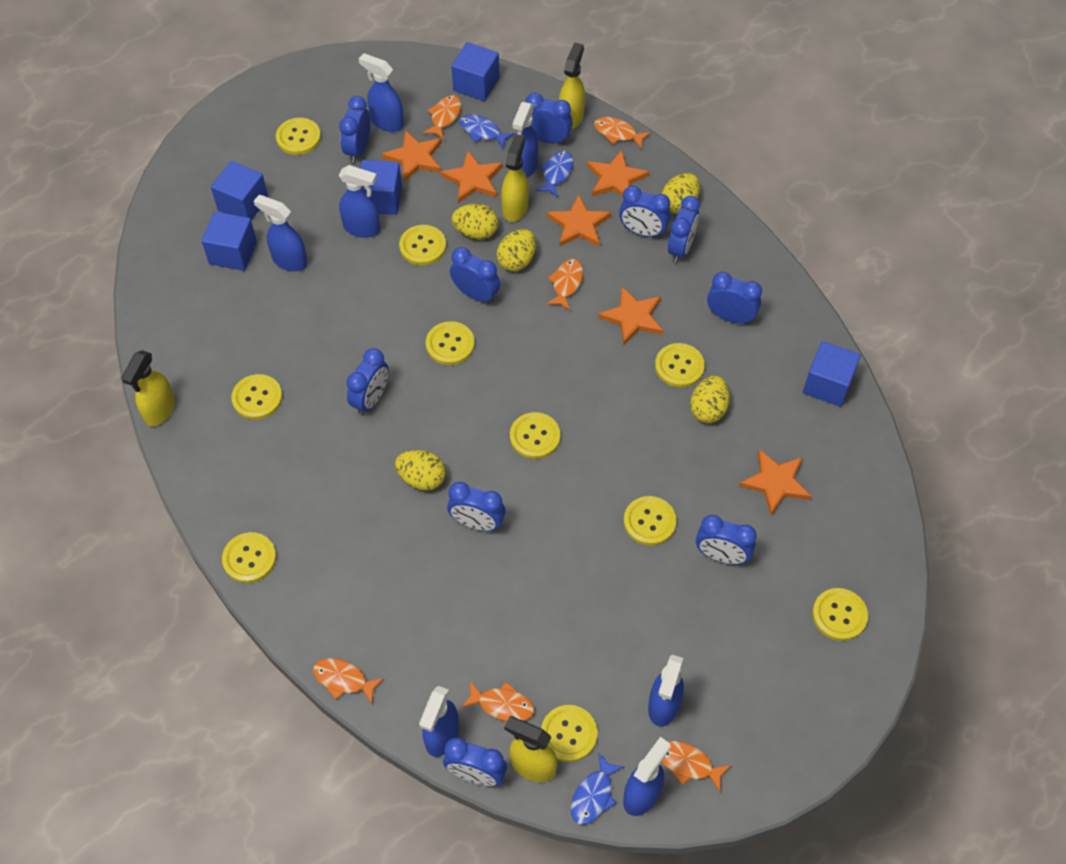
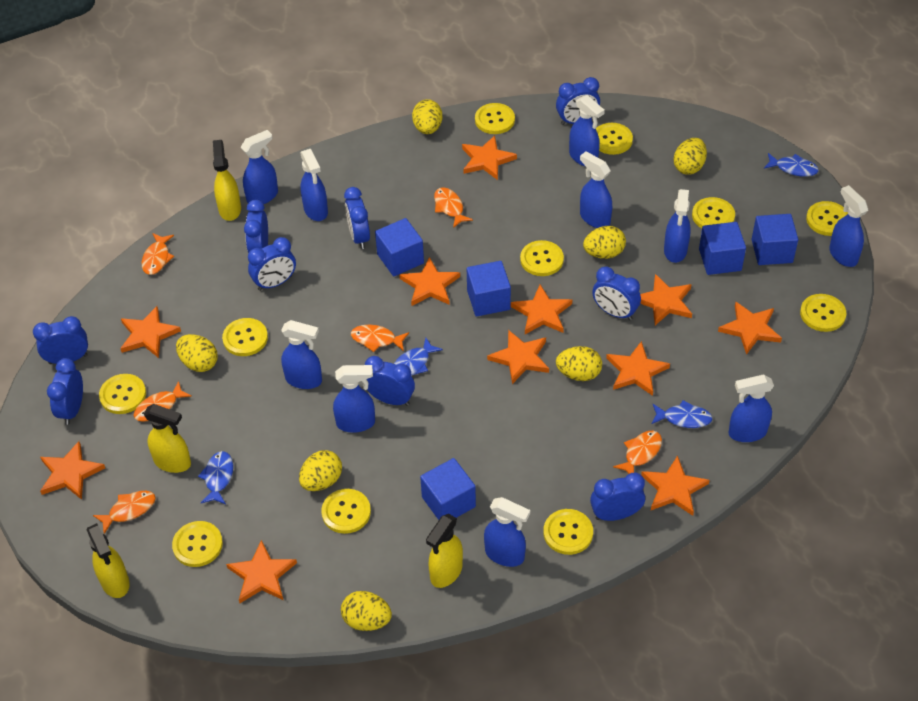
blue clock: [339,96,370,163] [346,348,389,415] [443,738,507,786] [447,482,506,531] [450,247,500,304] [525,93,573,145] [619,186,671,238] [668,196,700,263] [696,515,757,565] [707,272,762,324] = 10 -> [33,316,88,364] [47,358,83,425] [244,200,268,253] [248,237,296,291] [344,187,370,249] [365,356,415,406] [556,77,600,125] [590,473,645,521] [592,266,641,320] = 9
blue fish: [460,115,515,149] [536,150,573,197] [571,753,625,825] = 3 -> [198,451,233,504] [394,338,443,376] [652,400,713,428] [764,153,819,177] = 4
blue spray bottle: [254,195,308,272] [339,165,380,238] [359,53,404,132] [419,686,459,757] [512,102,538,178] [623,737,671,816] [648,655,684,726] = 7 -> [240,130,278,204] [281,320,322,389] [300,149,328,221] [333,365,375,433] [484,497,530,567] [569,95,605,166] [580,152,612,228] [664,189,691,263] [728,375,774,442] [829,185,868,267] = 10
orange star: [382,130,442,182] [440,151,503,203] [547,194,611,247] [587,150,649,197] [598,287,663,345] [739,449,811,515] = 6 -> [40,441,105,500] [120,306,181,358] [226,540,297,603] [399,257,460,306] [462,135,517,180] [487,330,549,384] [511,285,572,334] [606,341,670,396] [640,274,692,325] [641,455,710,516] [718,302,782,355] = 11
yellow button: [222,532,276,583] [231,374,282,420] [276,118,321,155] [399,225,446,265] [426,321,475,365] [510,412,560,459] [541,705,598,762] [624,496,676,546] [655,343,705,388] [812,588,868,641] = 10 -> [99,374,146,414] [172,521,223,567] [222,318,268,356] [321,489,371,534] [475,103,515,134] [520,240,564,276] [543,509,593,555] [596,123,633,155] [692,197,735,228] [800,294,846,332] [806,201,848,236] = 11
yellow egg: [395,450,446,491] [452,204,498,239] [497,229,536,271] [662,173,700,214] [690,376,730,423] = 5 -> [176,334,218,372] [299,450,342,491] [341,591,392,631] [412,99,442,134] [556,346,602,381] [583,226,626,259] [674,138,707,174] = 7

